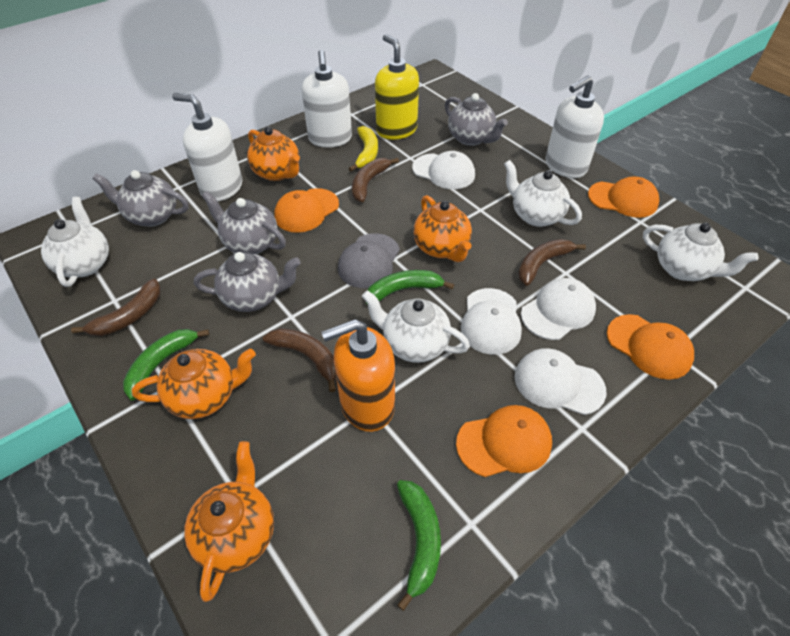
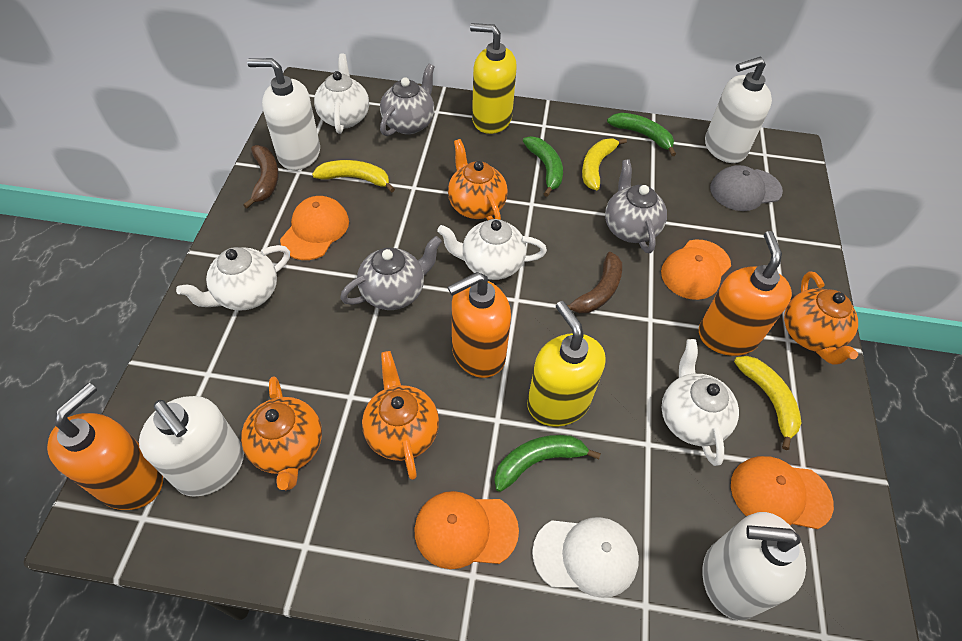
brown banana: [71,278,161,336] [263,328,336,392] [352,158,399,202] [518,239,586,286] = 4 -> [243,145,279,208] [567,252,622,313] = 2
grey teapot: [92,170,189,227] [194,252,301,312] [202,191,286,254] [445,93,508,146] = 4 -> [340,236,442,310] [380,63,435,136] [605,159,667,253] = 3
orange soap dispenser: [321,319,395,432] = 1 -> [47,383,163,510] [447,272,511,378] [699,231,792,356] = 3
white cap: [412,151,475,189] [461,288,522,355] [514,348,606,415] [521,278,596,340] = 4 -> [532,517,639,598] = 1
white soap dispenser: [172,93,242,201] [302,50,352,147] [545,75,604,178] = 3 -> [139,396,244,497] [247,58,320,170] [702,512,806,620] [705,57,772,163] = 4
yellow banana: [349,126,378,172] = 1 -> [312,160,395,192] [582,138,627,190] [734,356,801,450] = 3
yellow soap dispenser: [375,34,419,140] = 1 -> [470,23,517,134] [527,301,606,427] = 2

